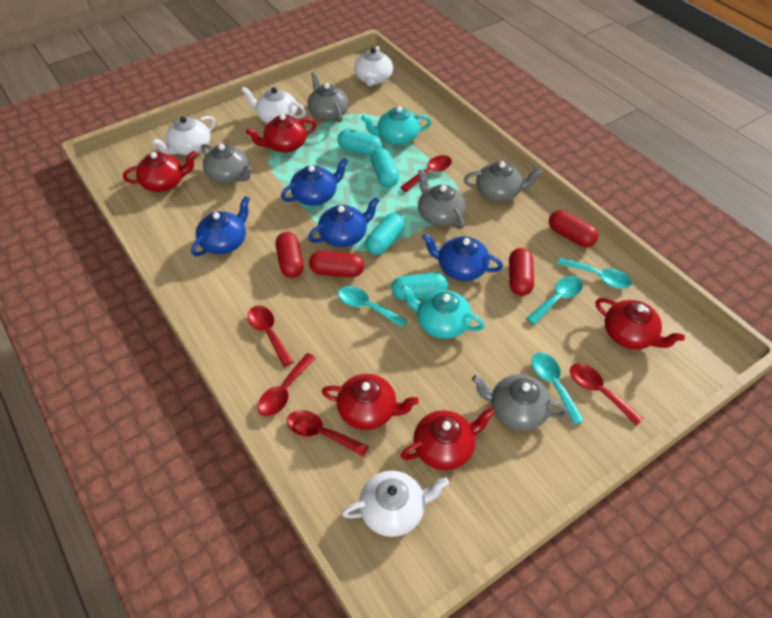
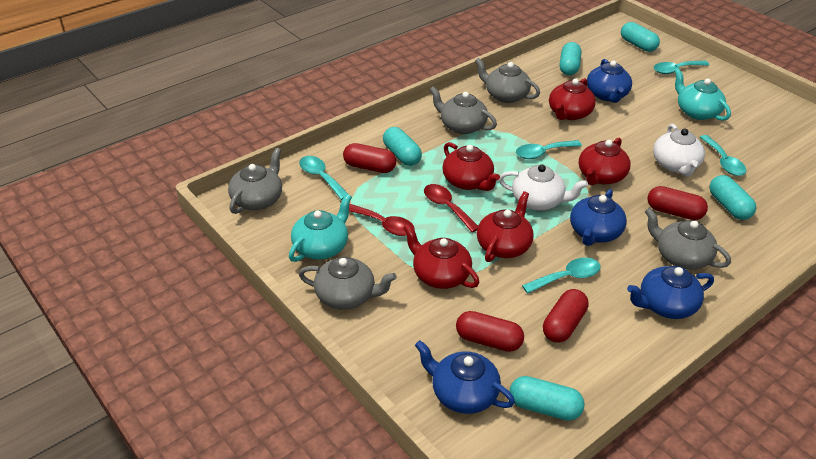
red spoon: [247,306,294,367] [258,353,316,417] [287,410,369,457] [400,155,452,192] [570,363,643,426] = 5 -> [349,204,415,236] [424,184,478,232] = 2
turquoise capsule: [337,129,383,156] [365,213,404,255] [371,148,399,187] [391,272,448,300] = 4 -> [383,127,422,166] [510,376,585,421] [560,42,581,75] [621,22,660,52] [709,175,757,220] = 5
turquoise spoon: [338,286,407,328] [526,276,583,325] [532,352,584,425] [557,257,632,289] = 4 -> [299,156,349,200] [516,140,582,159] [522,257,601,294] [654,61,709,74] [700,135,746,176] = 5
white teapot: [152,116,215,155] [241,87,306,123] [342,471,449,537] [354,46,393,86] = 4 -> [499,164,588,211] [653,124,705,176] = 2

